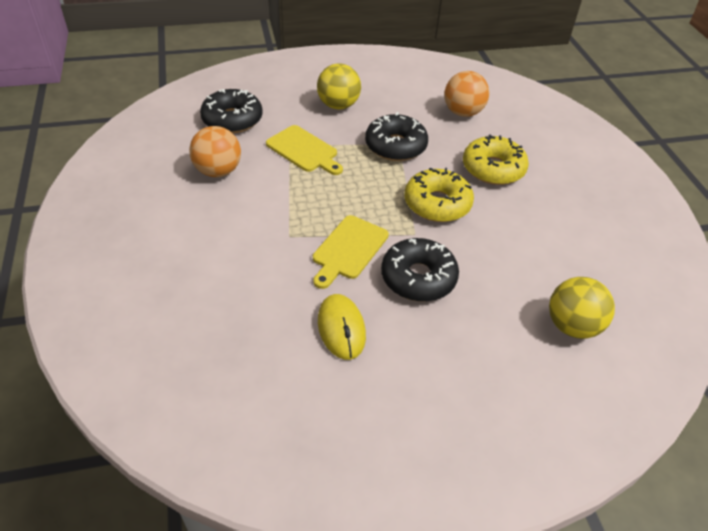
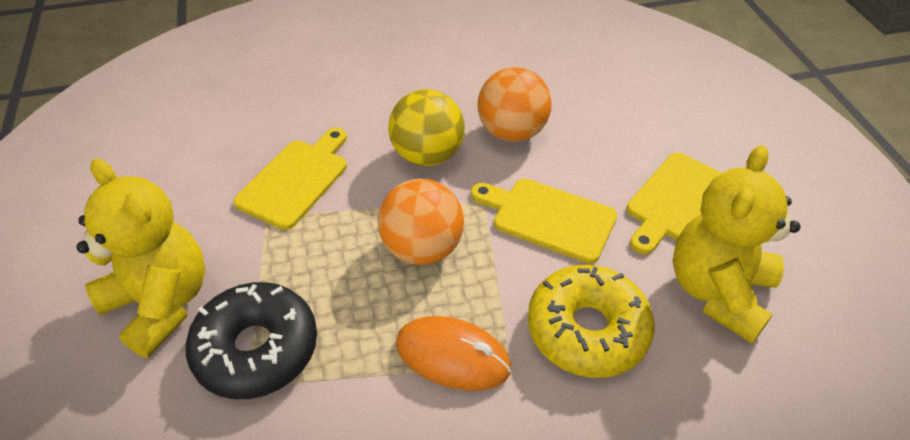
black donut: [200,89,263,133] [365,112,428,161] [381,238,459,302] = 3 -> [186,282,317,399] = 1
orange mouse: none = 0 -> [396,316,511,391] = 1
yellow ball: [317,63,361,109] [549,277,615,339] = 2 -> [388,89,465,166] = 1
yellow cutting board: [266,125,343,175] [313,215,389,289] = 2 -> [233,128,347,230] [471,179,617,263] [626,153,722,254] = 3
yellow donut: [404,168,474,222] [463,134,529,185] = 2 -> [528,265,654,378] = 1
yellow mouse: [318,294,366,360] = 1 -> none = 0
yellow teddy bear: none = 0 -> [76,159,205,358] [673,145,800,343] = 2

